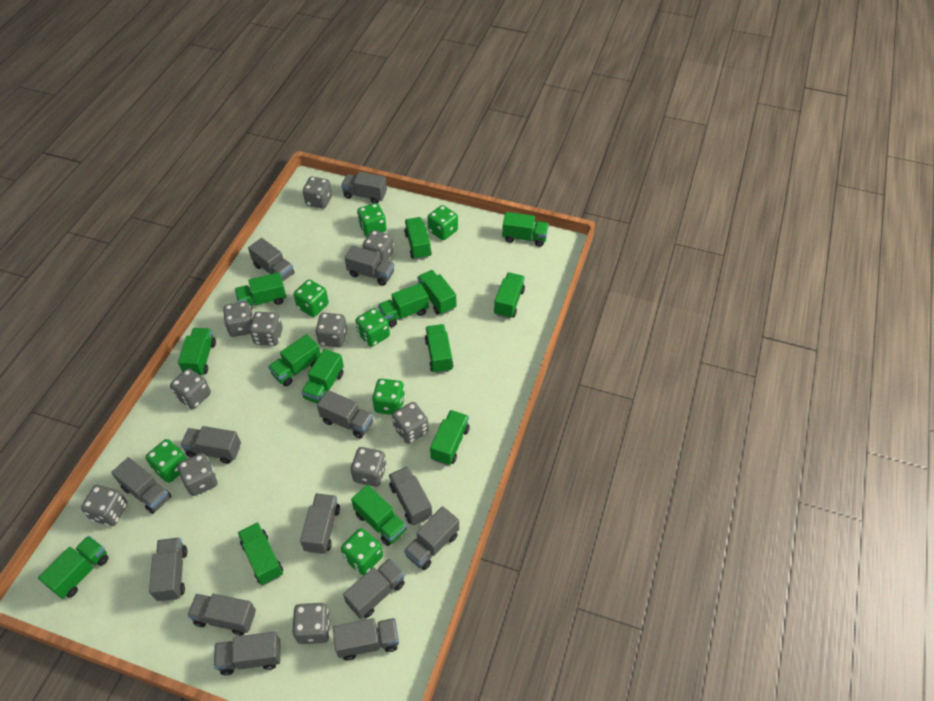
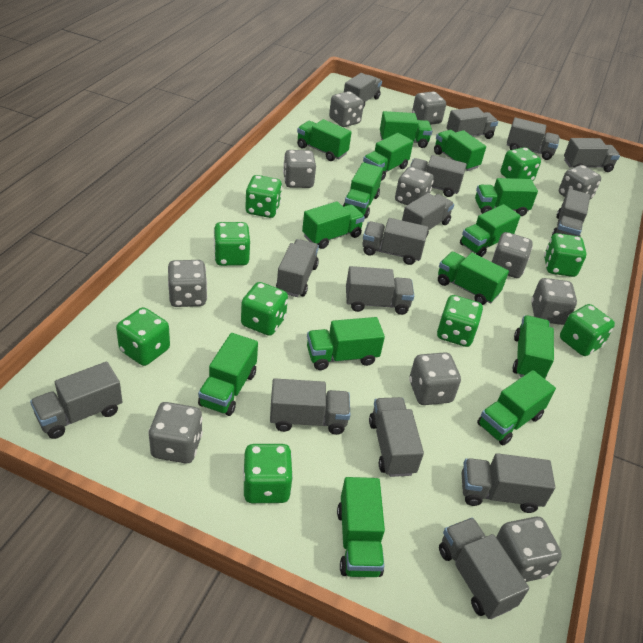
green dice: [146,439,187,483] [294,280,329,317] [341,528,383,575] [355,308,390,347] [357,203,386,237] [372,379,405,415] [428,205,458,240] = 7 -> [116,307,170,366] [214,222,250,266] [241,282,288,336] [243,444,293,503] [245,175,282,218] [437,295,483,347] [501,147,541,181] [544,233,586,277] [560,304,615,356] = 9
grey truck: [111,457,171,514] [149,537,187,601] [180,426,241,464] [187,594,256,635] [214,632,280,675] [248,238,295,281] [300,493,340,554] [317,390,373,439] [333,618,399,660] [341,172,387,204] [343,558,405,619] [345,245,394,286] [389,466,432,525] [404,506,459,570] = 14 -> [30,362,123,439] [270,379,350,435] [276,239,319,297] [344,73,382,109] [346,266,414,315] [363,218,428,265] [369,397,424,477] [402,193,454,237] [410,155,467,197] [439,517,529,619] [446,107,498,139] [461,453,555,513] [507,117,560,160] [552,189,590,237] [564,138,620,172] = 15

